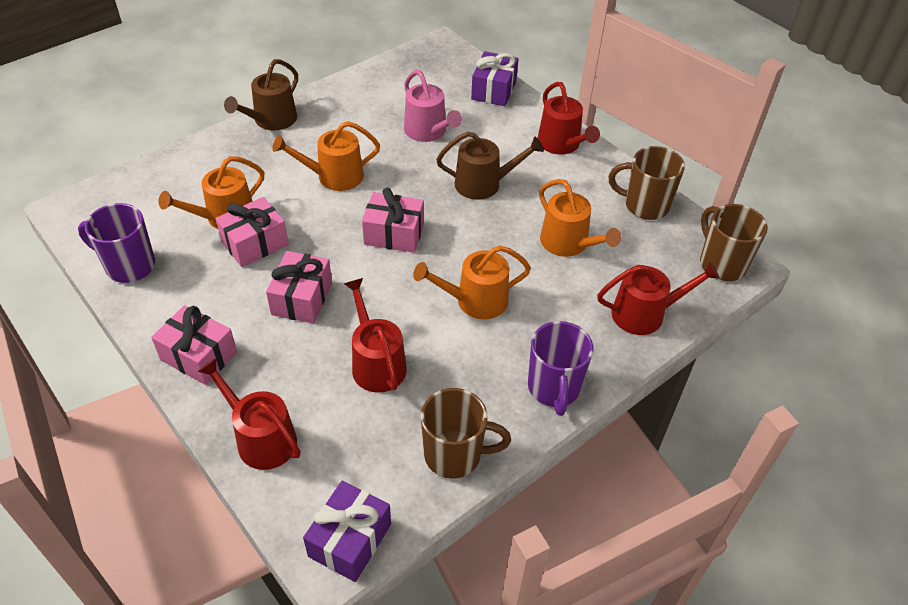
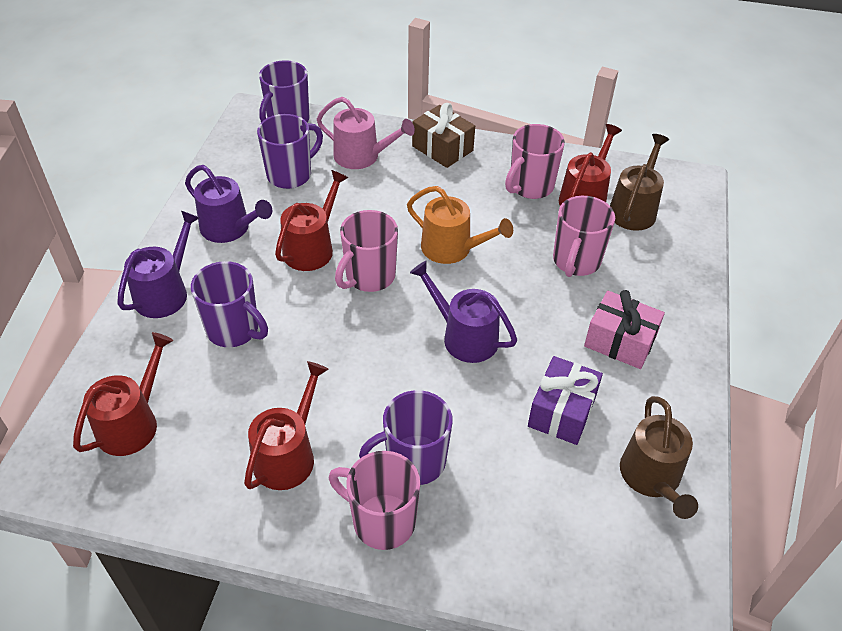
brown gift: none = 0 -> [412,103,475,168] = 1
brown mug: [421,388,511,479] [609,146,685,220] [700,204,768,281] = 3 -> none = 0
orange watering can: [159,156,264,229] [272,121,380,191] [413,245,531,319] [539,179,621,257] = 4 -> [407,186,513,264] = 1
pink gift: [151,305,237,385] [215,197,289,267] [266,251,332,324] [362,188,424,253] = 4 -> [584,290,665,369] = 1
pink mug: none = 0 -> [329,451,420,550] [335,210,398,292] [505,124,565,199] [553,196,615,277] = 4
purple gift: [303,481,391,582] [471,51,518,106] = 2 -> [528,356,603,445] = 1
purple mug: [78,203,155,283] [528,321,593,416] = 2 -> [191,261,268,347] [257,114,323,189] [259,60,309,122] [359,390,453,485] = 4
purple watering can: none = 0 -> [117,211,200,318] [185,165,272,243] [410,261,517,363] = 3

